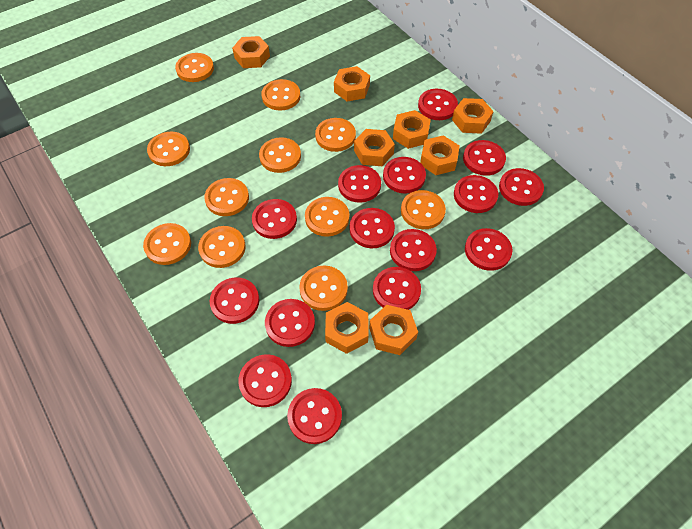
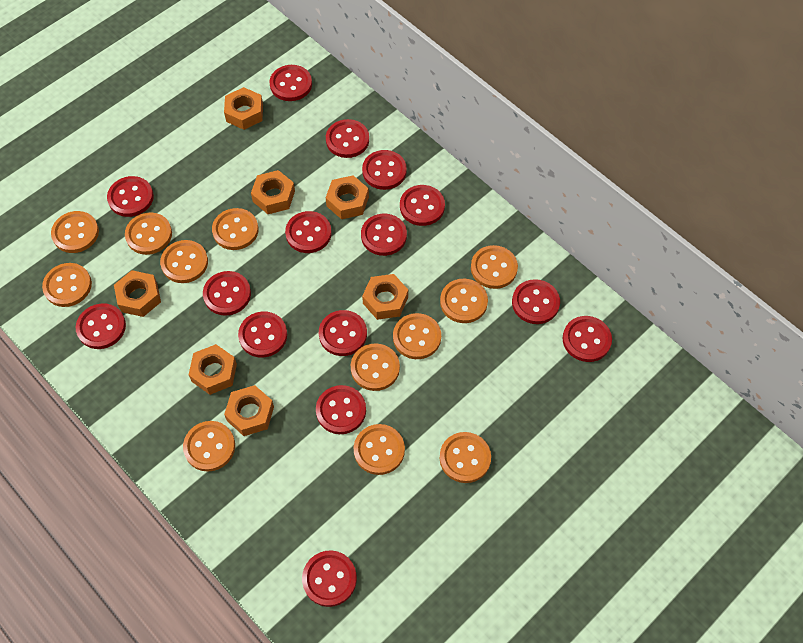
orange button: [143,223,191,265] [147,132,190,166] [175,53,214,82] [198,226,246,268] [204,178,249,216] [259,137,301,173] [261,79,300,111] [299,266,348,311] [305,197,349,237] [315,118,356,152] [401,190,446,229] = 11 -> [42,263,92,307] [51,211,99,253] [125,213,172,255] [160,240,208,283] [183,421,235,472] [212,208,258,250] [351,343,400,391] [354,424,405,475] [393,313,441,359] [440,279,488,323] [440,432,491,483] [471,245,518,289] = 12
orange nut: [232,36,270,68] [325,302,369,354] [334,66,370,101] [354,129,395,166] [369,305,418,355] [393,110,431,149] [420,135,460,175] [452,98,494,134] = 8 -> [114,270,161,317] [189,344,237,395] [224,87,263,130] [224,385,274,436] [251,170,295,214] [325,175,369,219] [362,274,408,320] = 7

